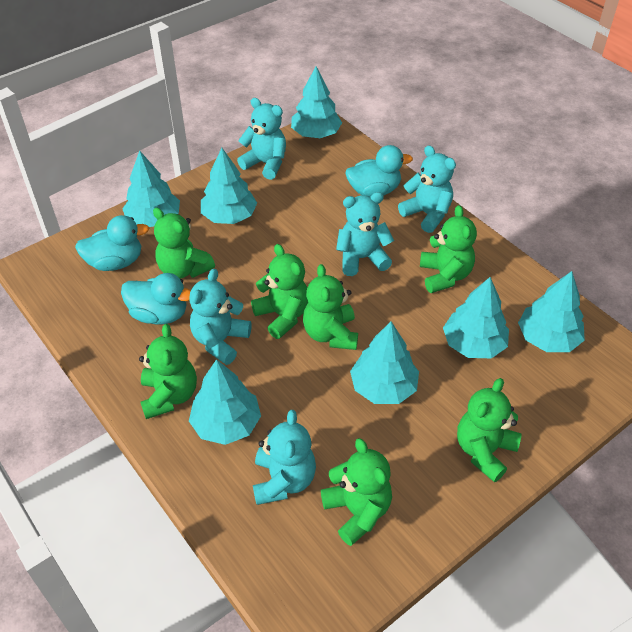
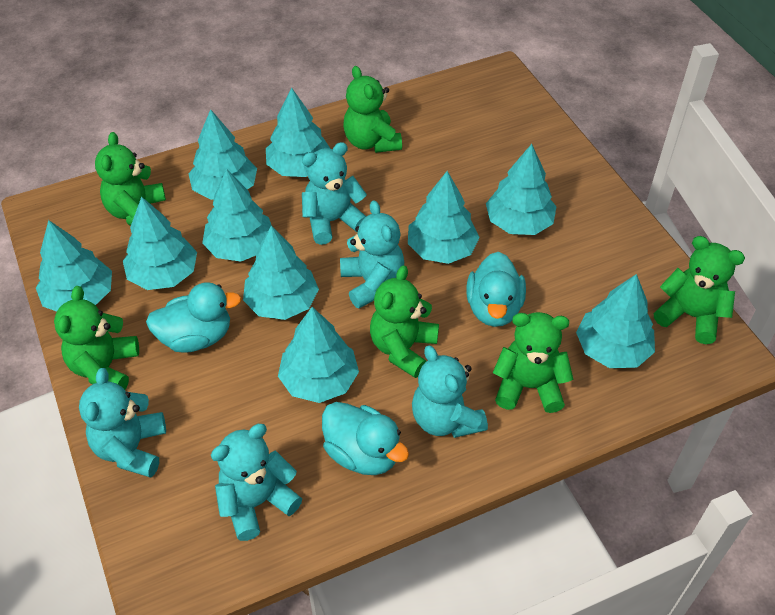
green teddy bear: [139,324,197,419] [153,208,215,279] [251,244,308,339] [303,264,358,350] [321,438,392,546] [420,205,477,293] [457,378,522,482] = 7 -> [54,286,139,390] [95,132,166,226] [343,66,402,153] [370,265,439,378] [493,312,573,413] [654,236,745,344] = 6
turquoise tree: [122,151,180,227] [189,359,261,445] [201,148,257,224] [291,66,342,138] [350,322,419,404] [443,277,509,358] [518,271,585,352] = 7 -> [36,220,112,312] [123,196,197,290] [189,109,257,200] [202,169,272,261] [243,226,319,320] [266,88,330,177] [278,307,359,403] [408,171,480,264] [486,144,557,235] [576,274,655,368] = 10

